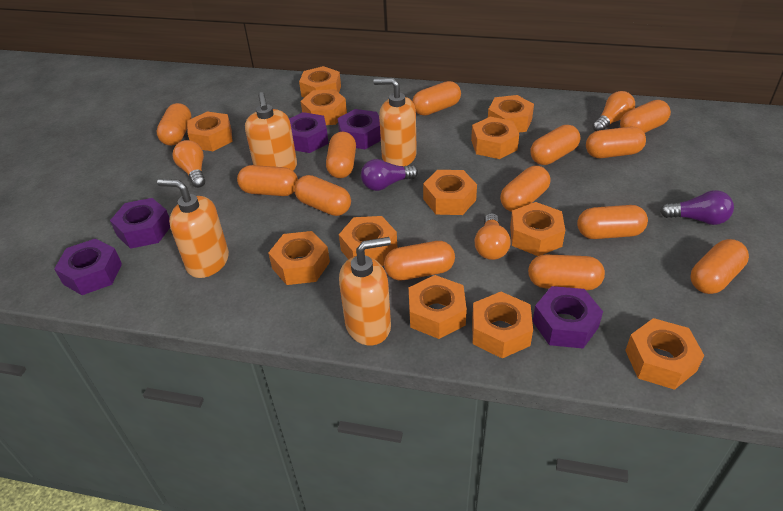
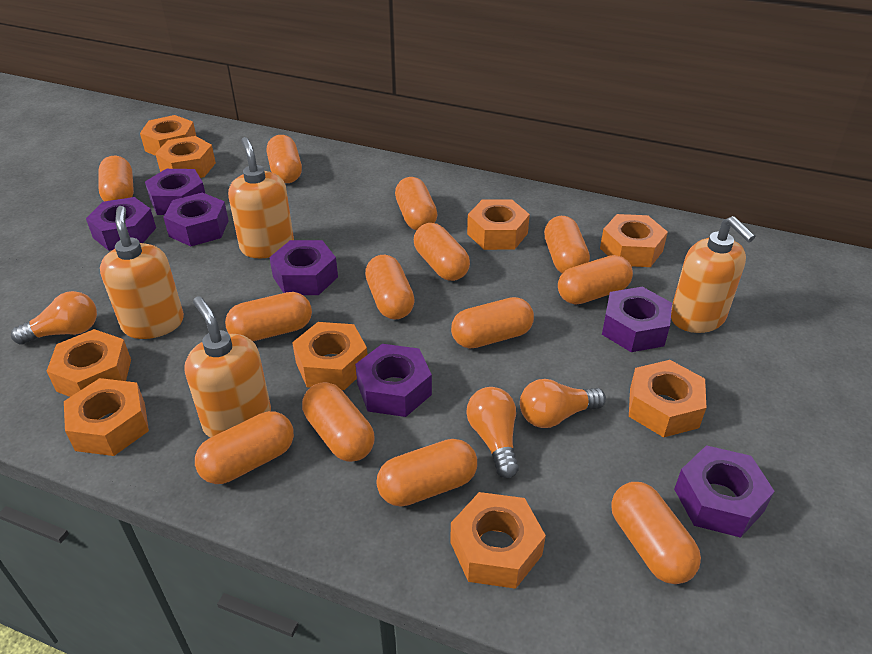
orange nut: [187,111,233,151] [268,231,330,285] [299,66,341,98] [301,89,347,125] [339,216,397,266] [409,275,467,339] [423,170,477,215] [471,117,519,159] [472,292,533,358] [488,95,534,132] [510,202,565,256] [625,318,705,390] = 12 -> [47,329,131,397] [64,378,149,456] [140,115,196,156] [155,136,216,178] [292,322,368,390] [450,492,546,589] [467,199,530,250] [600,214,668,267] [629,360,706,438] = 9
purple light bulb: [361,159,418,191] [660,190,734,225] = 2 -> none = 0
purple nut: [54,238,122,295] [110,198,170,249] [289,112,329,153] [338,109,381,149] [532,286,603,349] = 5 -> [86,197,156,251] [145,169,205,215] [163,192,229,246] [269,240,338,295] [355,344,432,417] [602,287,672,352] [674,445,775,538] = 7

